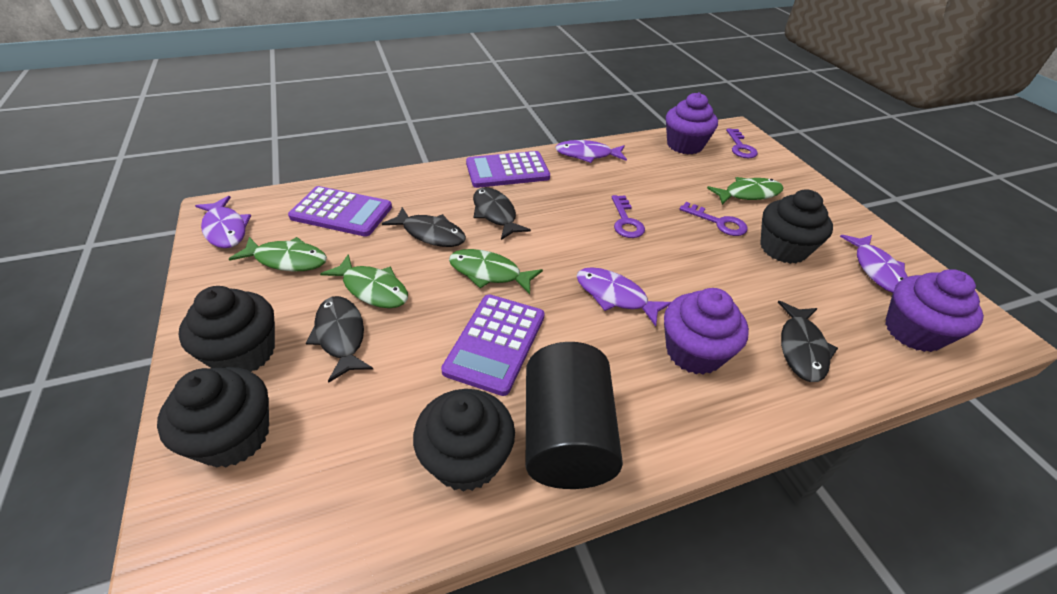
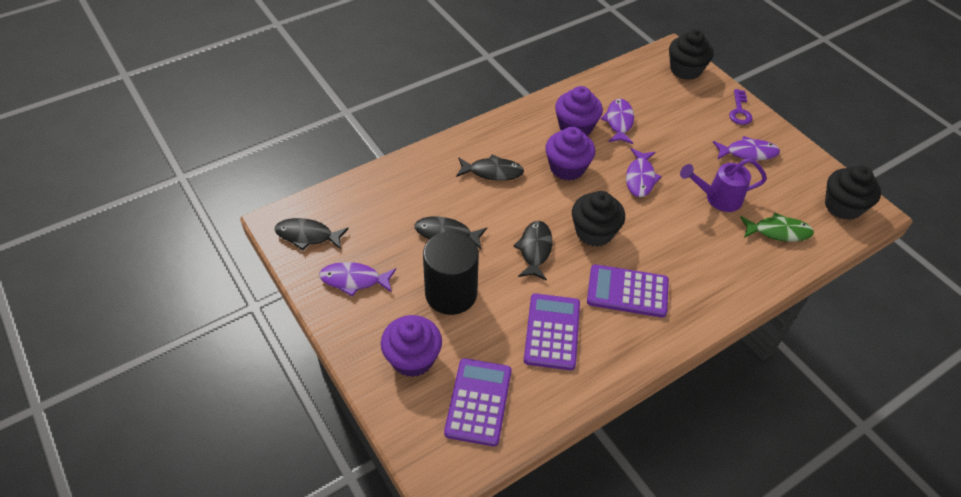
black cupcake: [157,367,269,467] [179,286,275,372] [413,389,515,492] [760,189,833,264] = 4 -> [572,191,625,247] [669,30,713,80] [825,166,881,220] = 3
green fish: [229,237,327,271] [320,254,408,308] [449,249,543,294] [707,177,783,205] = 4 -> [740,212,814,242] = 1
purple key: [612,195,645,238] [679,202,748,236] [726,128,758,158] = 3 -> [729,89,752,125] = 1
purple watering can: none = 0 -> [680,158,767,212] = 1

